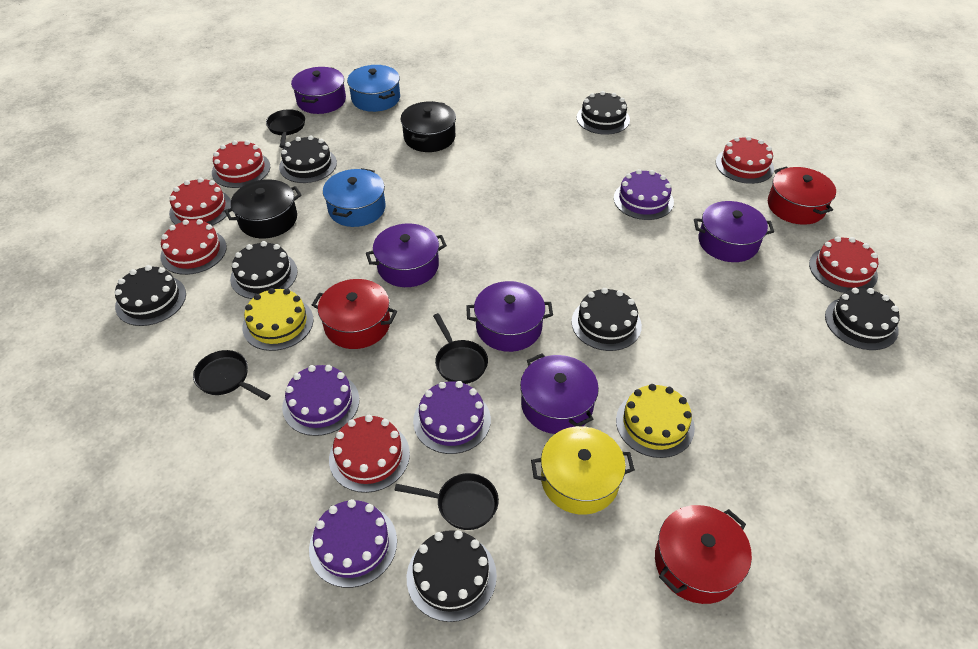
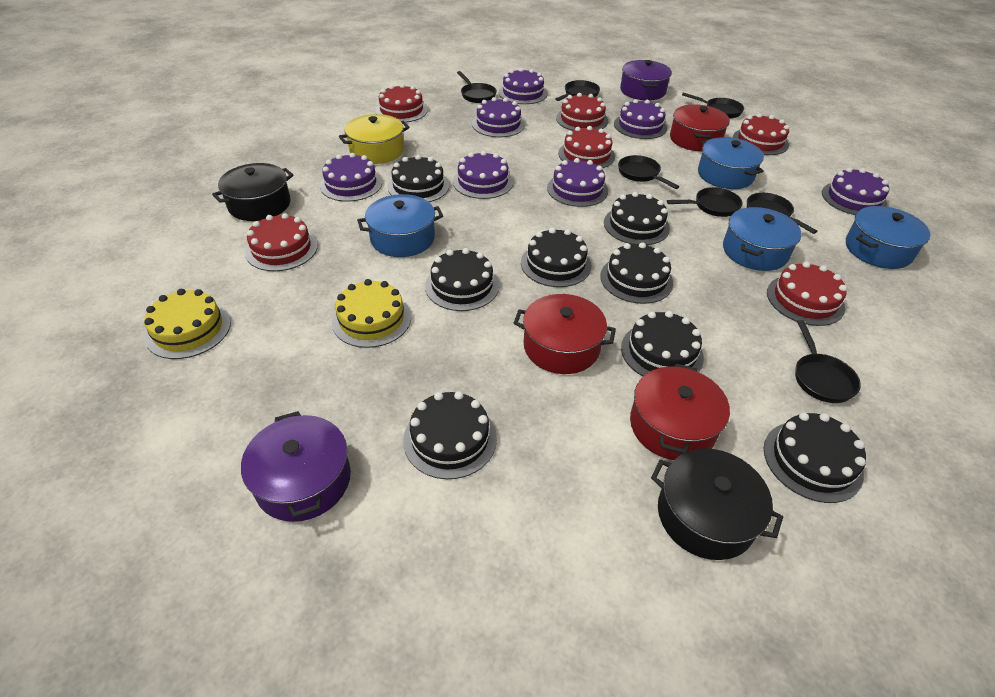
black cake: [115,265,186,326] [230,241,298,299] [279,135,337,183] [407,530,497,622] [572,288,642,351] [577,91,630,135] [825,288,900,350] = 7 -> [388,155,449,202] [403,391,497,479] [425,248,499,311] [521,228,591,287] [600,242,673,304] [604,192,670,245] [621,311,704,376] [764,412,866,503] = 8
black pan: [193,350,271,400] [266,109,305,148] [394,473,499,530] [433,313,488,384] = 4 -> [457,71,497,103] [555,80,600,101] [618,155,679,189] [667,187,743,217] [682,92,744,119] [747,193,817,234] [795,320,861,403] = 7
blue pot: [323,168,386,227] [347,65,400,112] = 2 -> [357,194,443,257] [698,137,764,189] [723,207,801,271] [846,206,930,269] = 4
purple cake: [282,365,359,436] [309,499,397,588] [413,381,491,454] [614,169,674,220] = 4 -> [320,153,382,202] [453,151,513,199] [472,97,525,137] [498,68,547,104] [547,158,608,207] [614,99,667,139] [822,167,889,215] = 7
purple pot: [291,67,346,114] [366,223,447,287] [466,281,553,352] [520,354,599,434] [694,201,774,262] = 5 -> [241,411,351,522] [620,60,672,100] = 2

